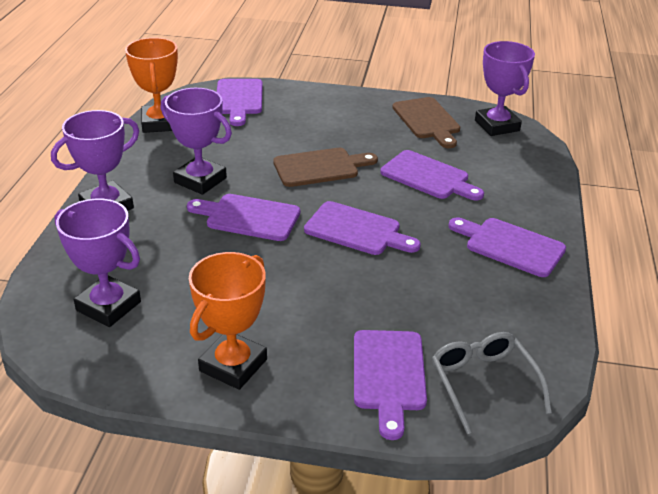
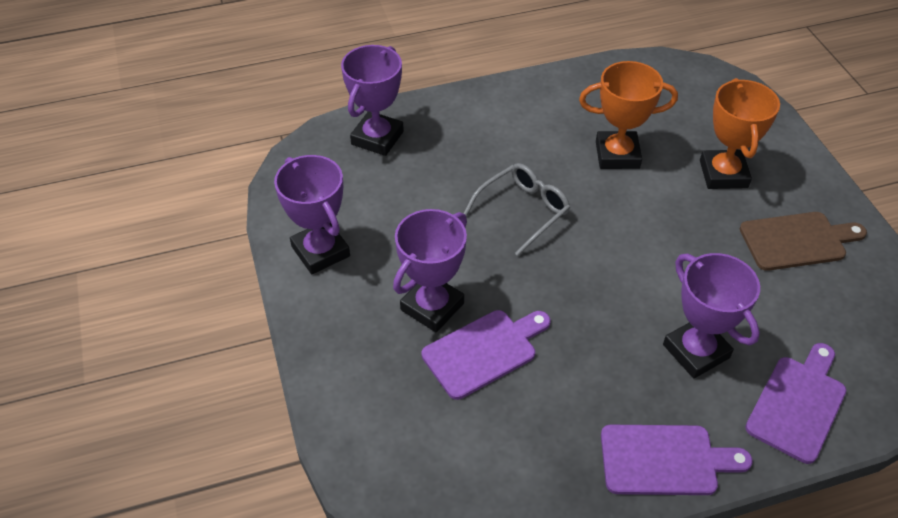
brown cutting board: [273,148,378,187] [392,97,460,148] = 2 -> [740,212,867,271] = 1
purple cutting board: [187,194,300,241] [217,79,263,126] [304,201,421,255] [354,330,427,440] [380,150,484,200] [448,217,566,277] = 6 -> [422,310,551,400] [601,425,752,495] [745,343,846,464] = 3

